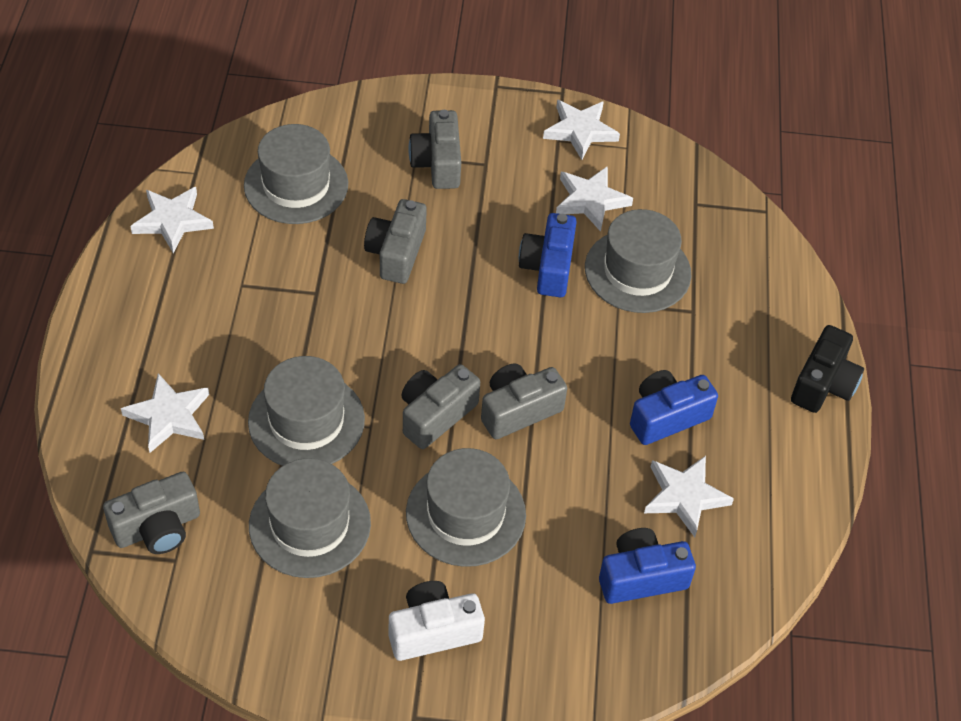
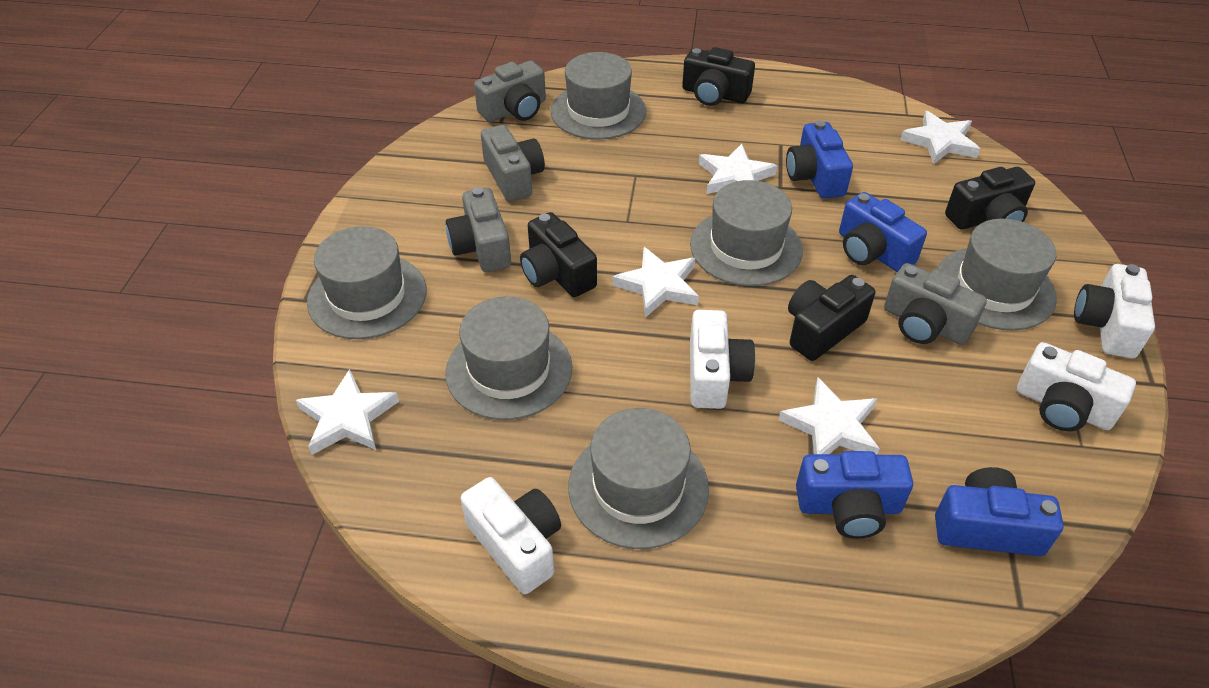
black camera: [791,325,864,413] = 1 -> [520,212,597,297] [682,47,755,106] [788,275,875,361] [945,167,1035,230] = 4
blue camera: [519,213,577,297] [599,528,696,604] [630,370,718,445] = 3 -> [786,120,853,198] [796,451,913,539] [839,192,927,272] [935,467,1064,556] = 4
grey camera: [103,472,200,554] [364,199,427,284] [401,364,480,449] [408,110,461,189] [481,363,567,439] = 5 -> [446,187,511,272] [474,61,546,122] [481,125,545,201] [884,263,987,345] = 4
grey hat: [244,124,348,224] [248,356,365,466] [249,458,371,578] [406,448,526,567] [585,209,692,313] = 5 -> [307,226,426,339] [445,296,572,420] [551,52,646,140] [568,408,709,549] [690,180,803,286] [937,219,1057,330] = 6
white camera: [389,581,485,661] = 1 -> [461,477,561,594] [690,310,755,409] [1017,342,1136,431] [1074,264,1155,358] = 4

